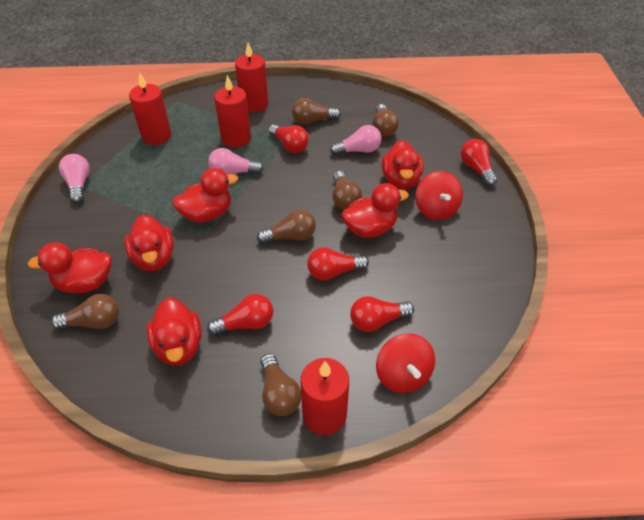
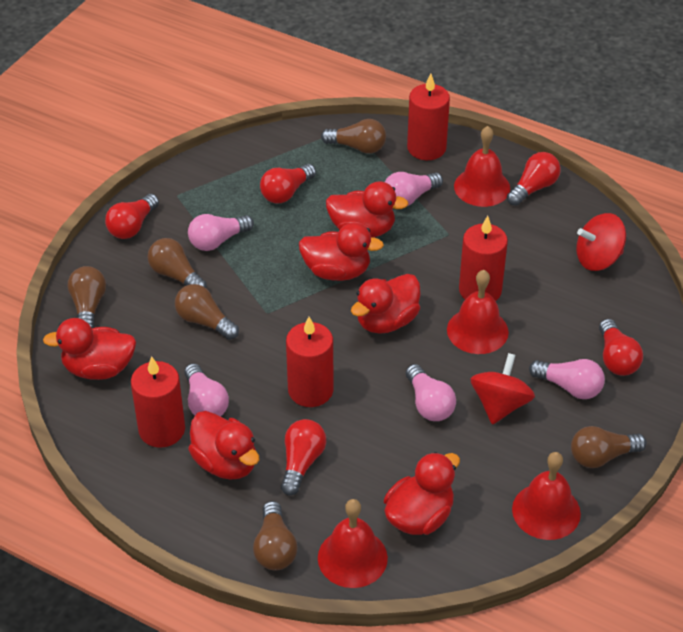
pink light bulb: [59,154,90,203] [208,148,264,174] [330,125,382,155] = 3 -> [184,363,229,416] [188,214,254,251] [385,172,443,206] [406,364,456,421] [529,359,605,399] = 5
red bell: none = 0 -> [318,499,388,588] [447,270,509,354] [454,126,510,207] [512,452,581,540] = 4

